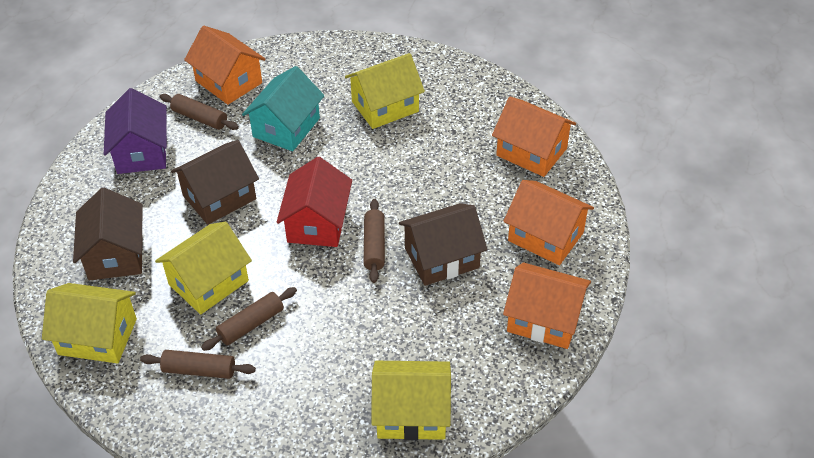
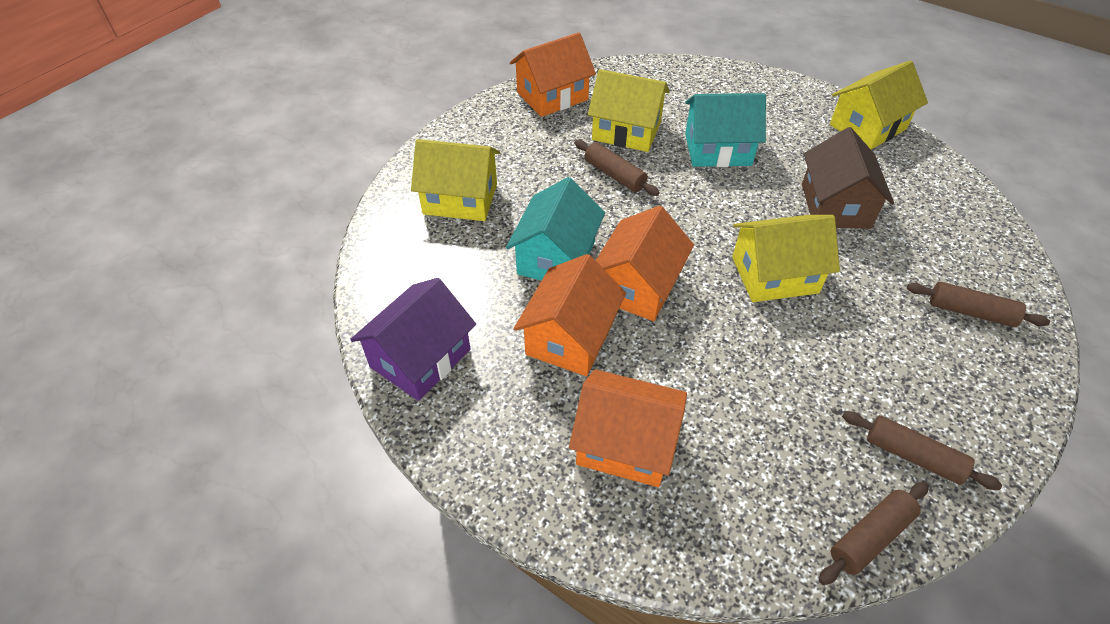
brown house: [73,187,143,281] [171,140,259,225] [399,203,487,286] = 3 -> [802,127,894,229] = 1
red house: [277,157,352,247] = 1 -> none = 0
turquoise house: [242,66,325,151] = 1 -> [506,177,605,281] [685,93,766,167] = 2

